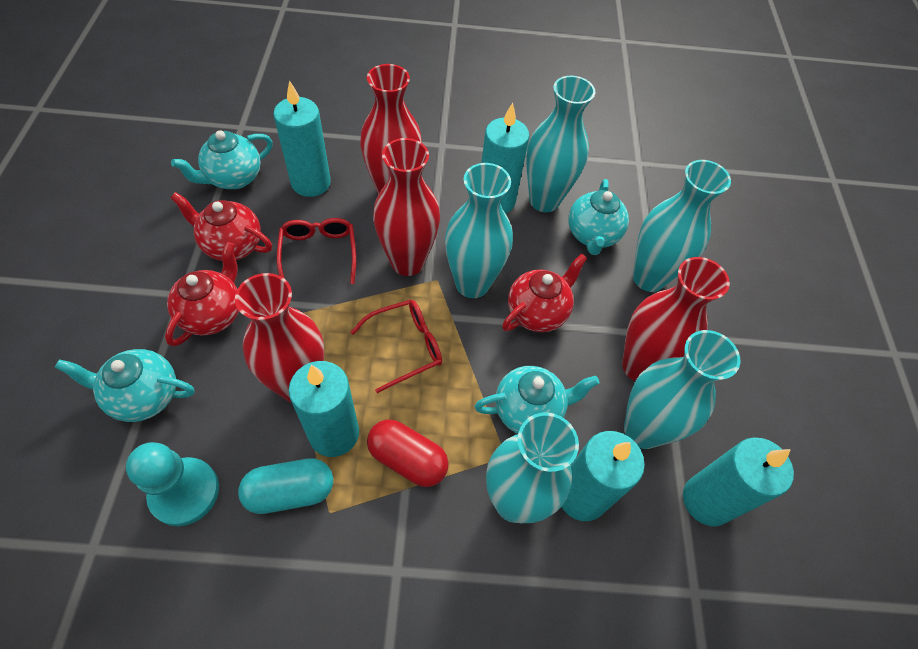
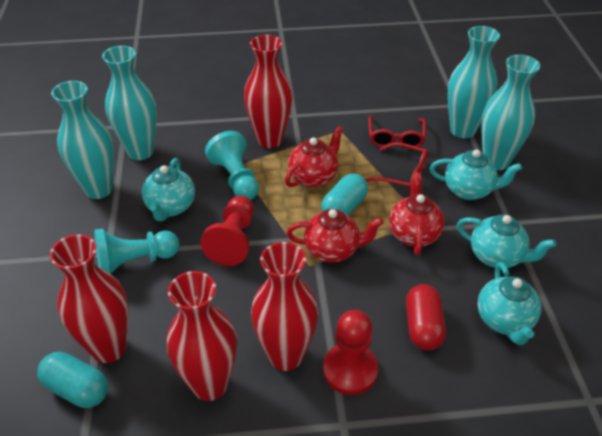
red pawn: none = 0 -> [200,196,254,266] [323,310,378,395] = 2
turquoise candle: [273,80,331,197] [289,361,359,457] [481,103,529,213] [562,431,645,521] [683,437,794,526] = 5 -> none = 0
turquoise capsule: [238,458,333,514] = 1 -> [37,352,108,408] [321,173,368,216] = 2
turquoise pawn: [126,442,219,526] = 1 -> [94,229,179,274] [205,131,259,200] = 2
turquoise vase: [445,163,513,298] [486,413,579,523] [526,76,595,212] [624,330,740,449] [633,160,731,292] = 5 -> [51,81,114,199] [102,46,157,160] [448,26,500,138] [482,55,540,170] = 4

